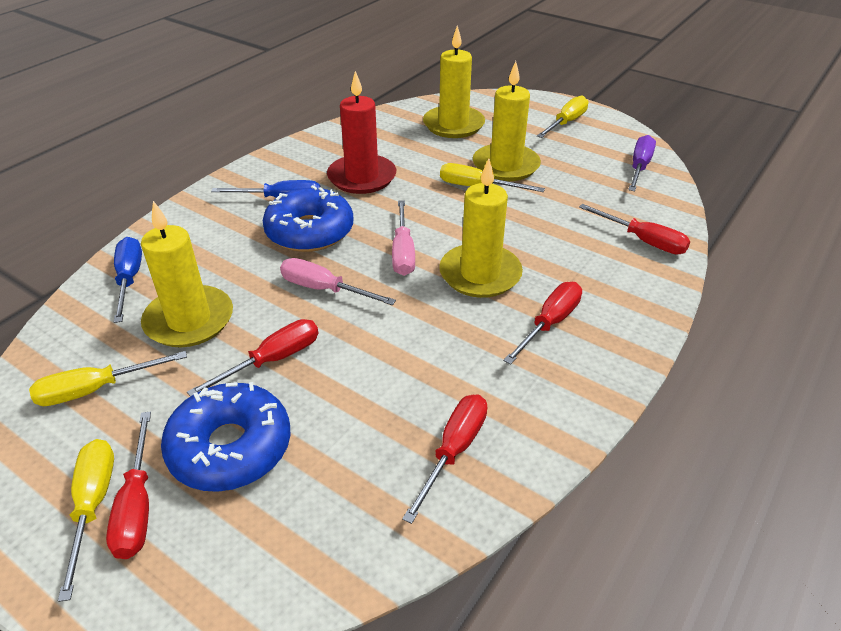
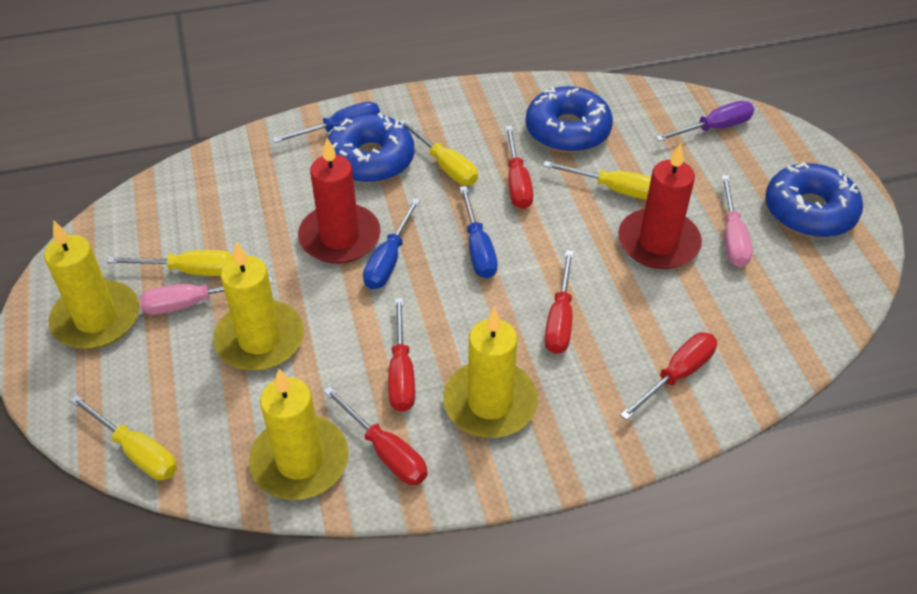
blue donut: [161,382,291,492] [263,185,353,252] = 2 -> [328,113,414,183] [526,86,613,153] [765,162,863,238] = 3
blue screwdriver: [114,237,142,323] [211,180,320,198] = 2 -> [272,102,380,143] [363,198,420,289] [459,186,497,278] = 3
red candle: [327,71,396,194] = 1 -> [298,138,381,264] [618,143,702,269] = 2

